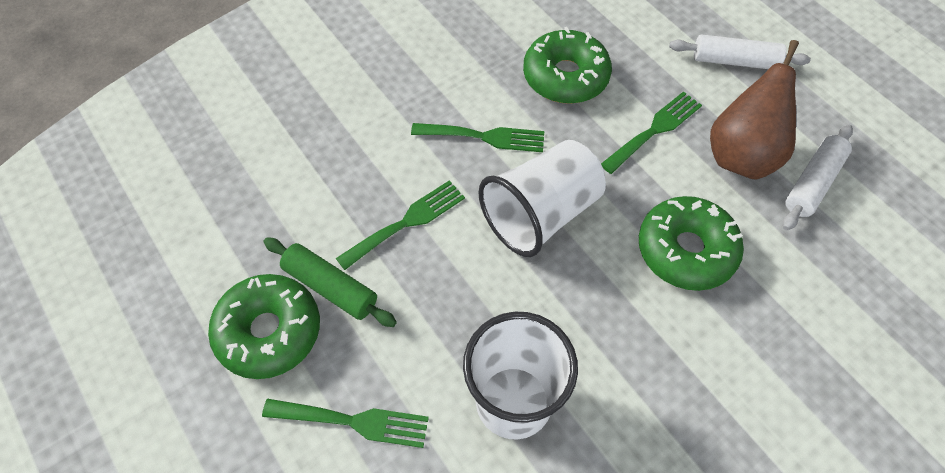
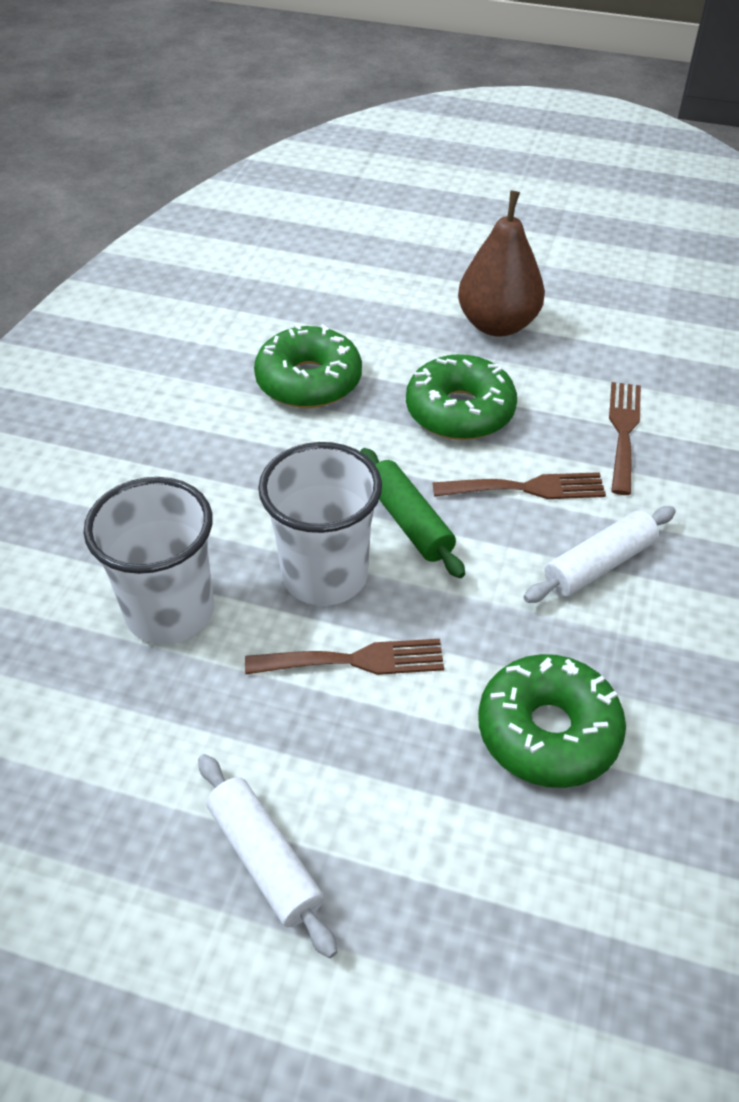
brown fork: none = 0 -> [245,639,444,675] [433,472,606,499] [609,382,641,495] = 3
green fork: [262,399,429,448] [336,180,465,270] [411,123,544,152] [601,91,702,174] = 4 -> none = 0

